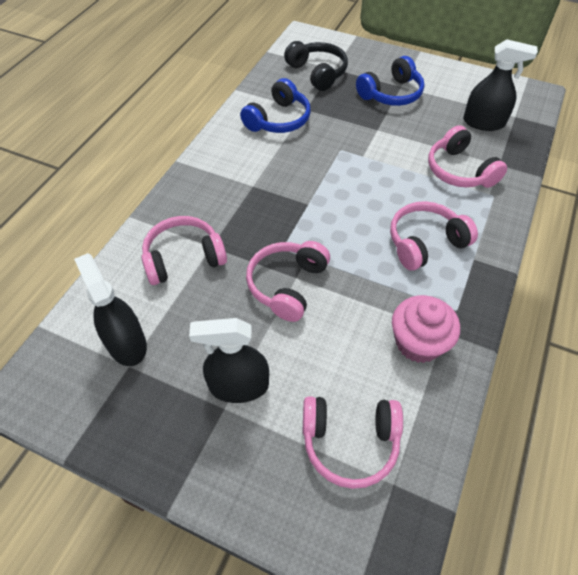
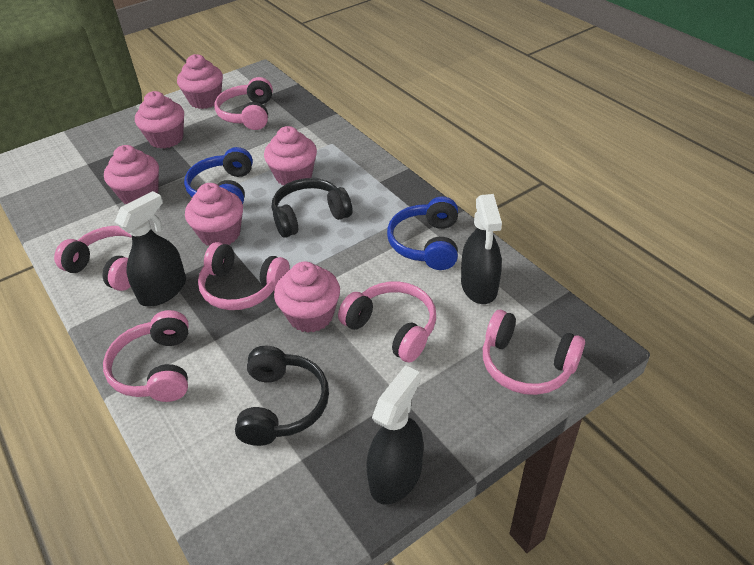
black headphones: [284,41,348,91] = 1 -> [235,346,329,446] [272,178,352,238] = 2
pink cupcake: [392,295,460,363] = 1 -> [104,145,159,204] [135,91,184,149] [177,54,223,109] [185,183,243,246] [264,126,317,185] [274,262,340,333] = 6
pink headphones: [141,216,227,285] [246,241,330,322] [303,396,403,489] [390,201,478,270] [428,125,507,188] = 5 -> [54,226,132,291] [103,310,189,402] [198,242,290,310] [214,77,273,130] [338,281,436,363] [483,310,585,395] = 6

